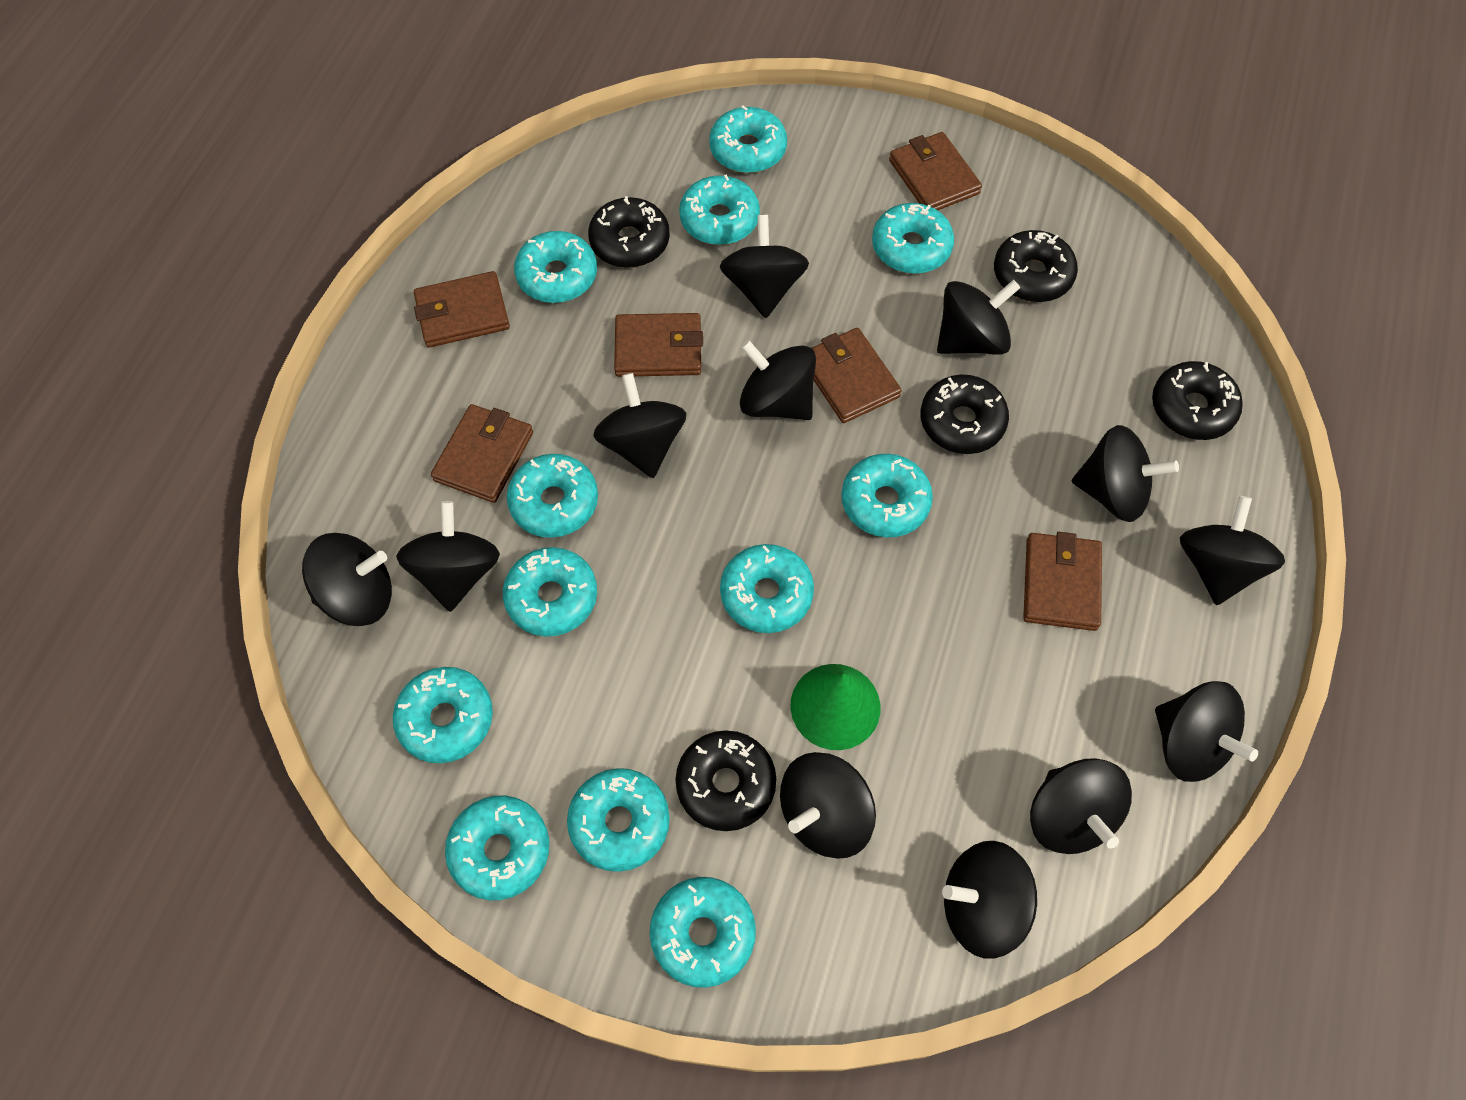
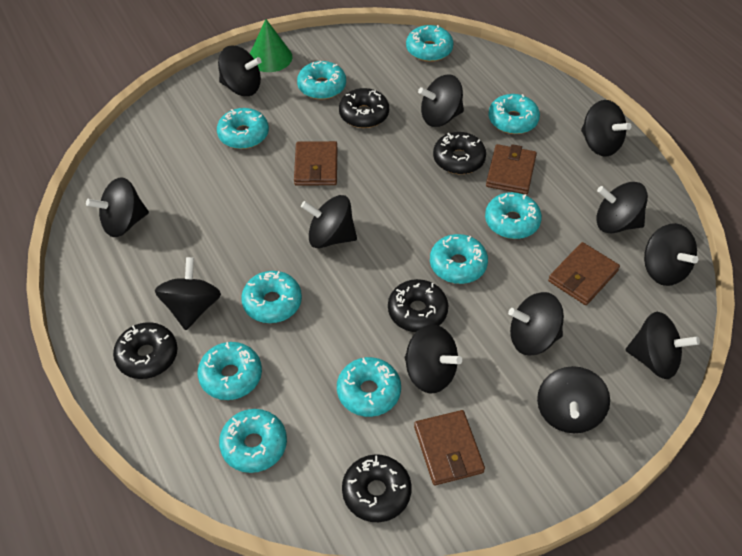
brown wallet: [414,271,510,348] [431,404,533,503] [614,313,703,377] [812,328,902,423] [889,132,982,210] [1023,532,1102,631] = 6 -> [294,141,338,186] [414,410,485,485] [486,144,537,195] [548,242,620,305] = 4
turquoise donut: [393,667,493,763] [445,796,549,900] [503,547,597,637] [507,454,598,538] [514,231,597,303] [567,768,670,872] [650,877,756,988] [679,175,760,245] [709,105,787,173] [720,544,814,633] [841,454,933,537] [872,203,954,274] = 12 -> [197,342,262,400] [217,108,269,149] [219,409,287,473] [241,271,302,323] [297,61,346,99] [337,357,401,417] [406,25,454,62] [430,234,488,284] [485,192,542,239] [488,94,540,134] = 10

